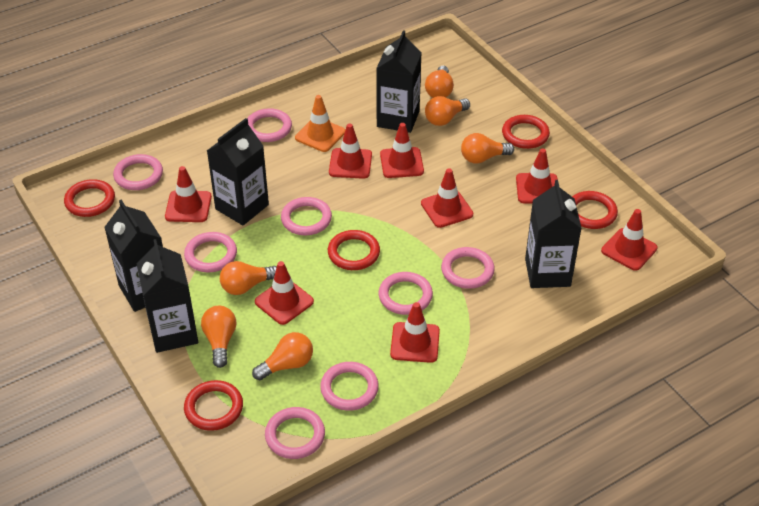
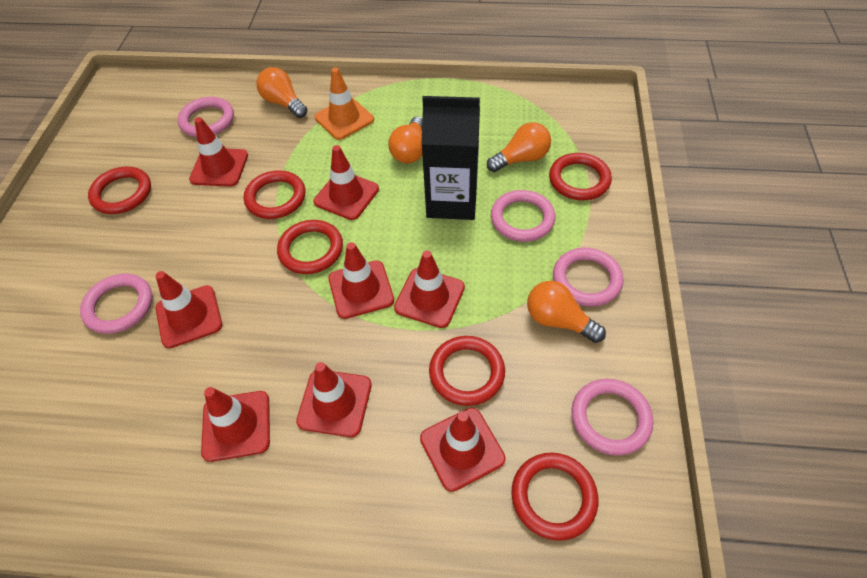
black carton: [104,200,163,312] [136,239,198,353] [207,118,269,225] [376,30,421,133] [525,180,582,288] = 5 -> [422,96,480,220] = 1
orange light bulb: [201,306,236,368] [220,261,277,295] [252,332,313,380] [425,66,454,98] [425,96,470,126] [461,133,514,164] = 6 -> [256,67,307,118] [388,116,422,163] [487,122,551,172] [527,281,606,343] = 4
pink ring: [113,154,163,190] [184,232,237,273] [247,108,292,142] [265,407,325,459] [281,197,332,235] [320,362,379,411] [378,272,433,315] [441,247,495,289] = 8 -> [80,274,152,334] [178,97,234,137] [491,190,555,242] [553,248,624,307] [571,379,653,456] = 5
red ring: [64,179,115,217] [184,380,243,431] [328,230,380,270] [502,115,550,149] [572,191,618,229] = 5 -> [88,167,151,214] [244,170,306,219] [277,220,343,274] [429,336,505,406] [511,453,599,541] [549,153,612,200] = 6

